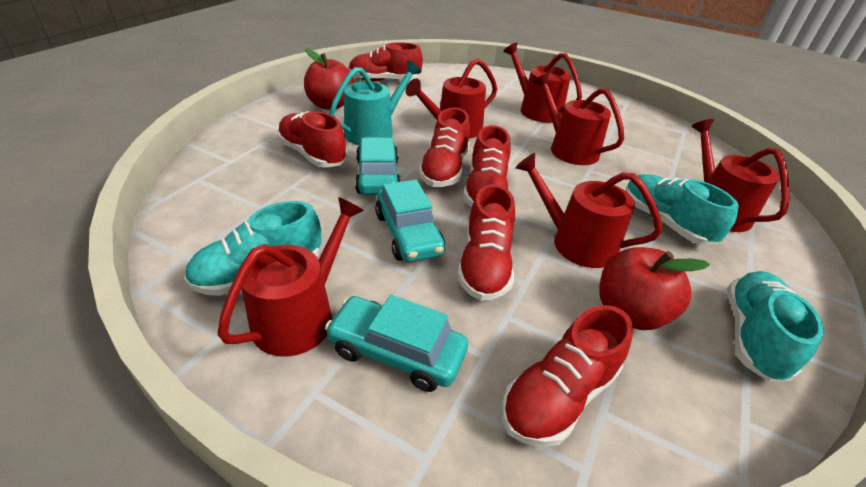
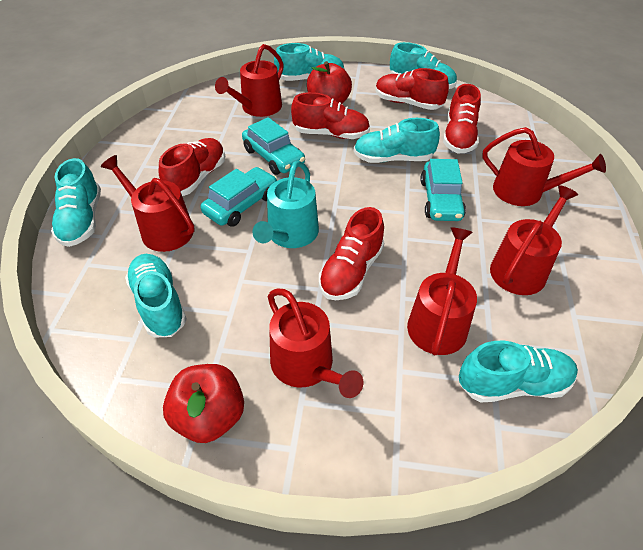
red shoe: [277,111,347,168] [348,42,423,81] [418,108,470,187] [457,184,515,301] [463,125,511,207] [502,305,633,447] = 6 -> [159,138,225,196] [291,92,370,139] [319,207,384,300] [376,68,449,110] [443,84,481,153] = 5
turquoise shoe: [184,201,321,296] [625,174,739,245] [727,271,824,381] = 3 -> [51,158,101,247] [125,254,187,337] [274,43,345,81] [354,118,440,163] [390,42,457,89] [459,341,578,403] = 6

